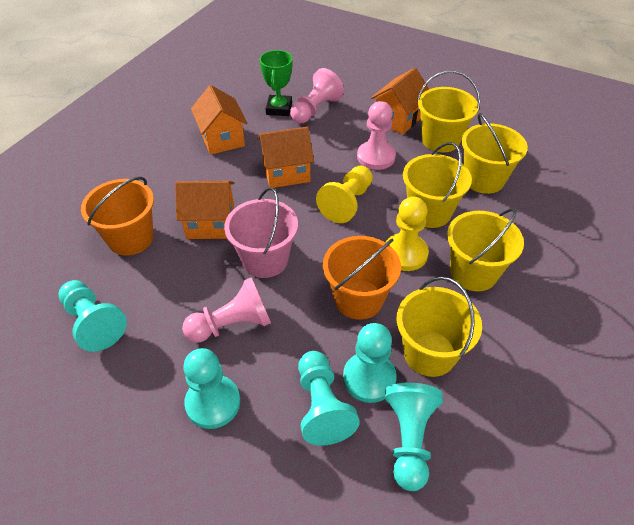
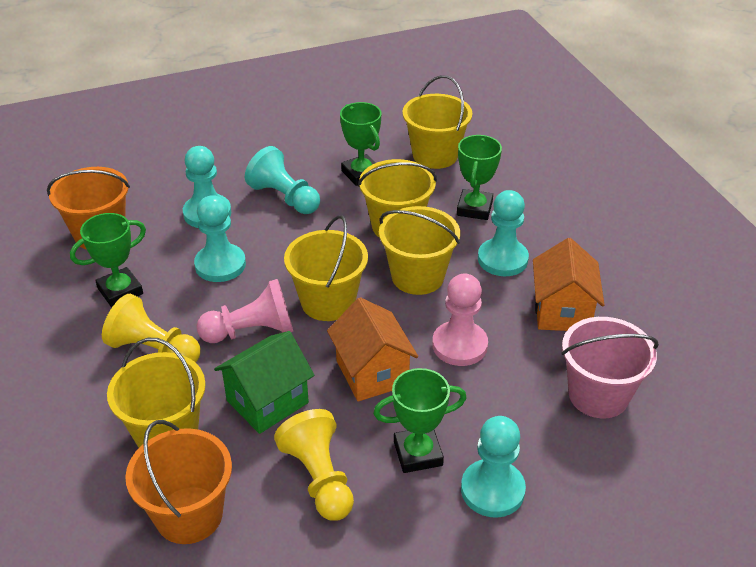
green house: none = 0 -> [214,331,314,434] = 1
green trophy: [260,50,292,116] = 1 -> [70,213,146,307] [340,102,381,186] [373,368,466,473] [457,135,502,220] = 4
orange house: [175,181,234,239] [191,85,248,155] [258,127,314,188] [371,68,429,135] = 4 -> [327,297,418,401] [533,238,604,331] = 2
pink pawn: [182,277,271,343] [290,68,344,123] [357,101,396,170] = 3 -> [197,279,293,343] [432,274,488,366] = 2

